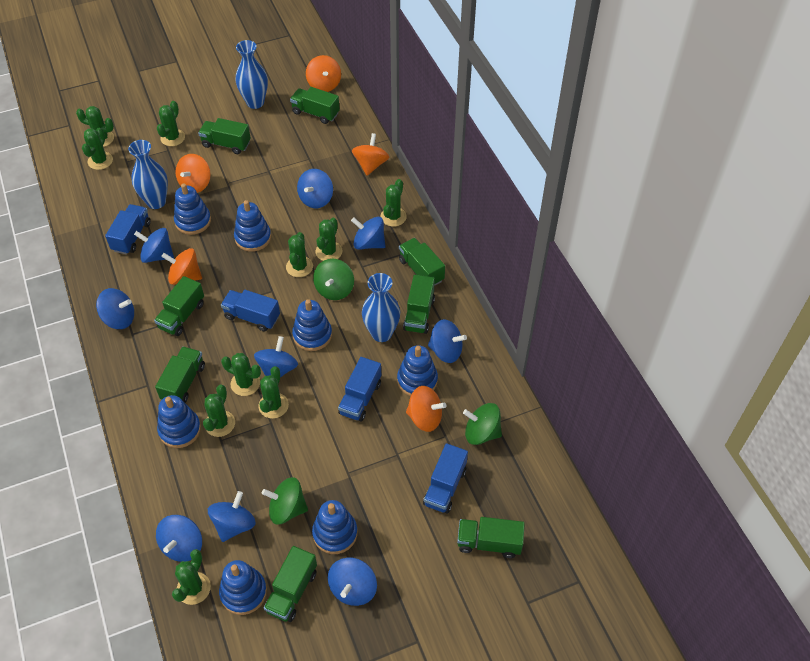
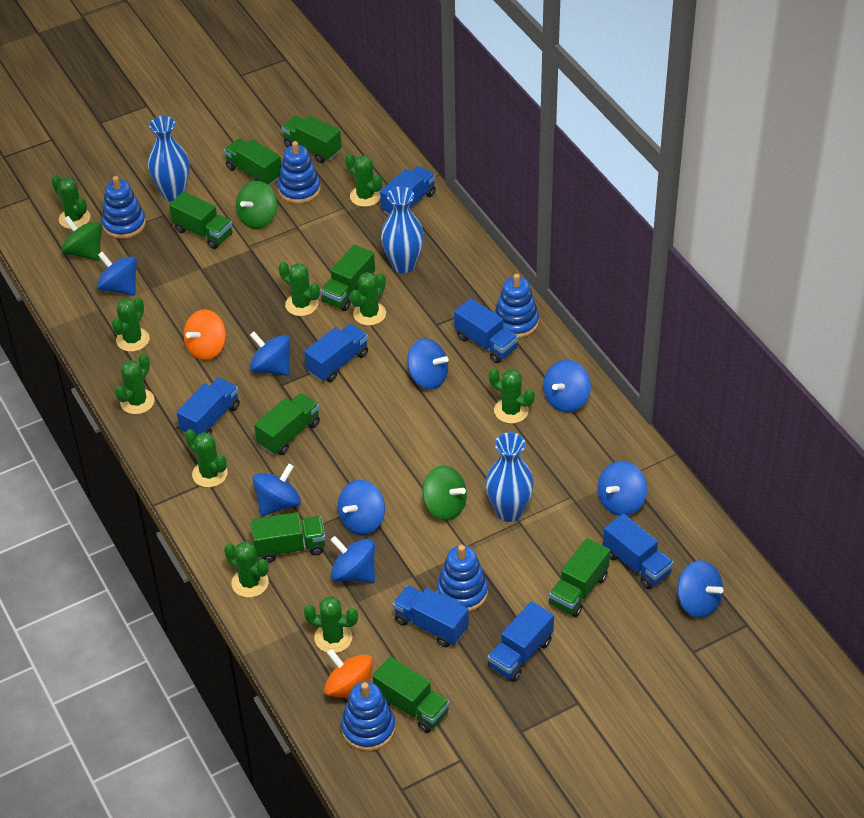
blue stacking toy: [157,395,201,448] [174,184,211,235] [219,560,267,615] [234,200,271,252] [292,299,332,351] [312,500,358,554] [397,345,438,396] = 7 -> [102,176,146,239] [278,141,321,204] [341,682,395,751] [437,545,488,612] [494,273,539,338] = 5
blue truck: [105,204,151,254] [221,290,280,332] [338,357,381,421] [423,443,468,513] = 4 -> [176,377,240,437] [304,324,368,382] [380,166,436,215] [393,585,469,647] [454,298,518,363] [488,601,554,682] [603,514,674,589] = 7
orange spinning top: [161,248,202,285] [175,154,211,193] [306,55,341,92] [352,133,389,176] [406,386,446,432] = 5 -> [183,309,226,361] [324,649,373,698] = 2

